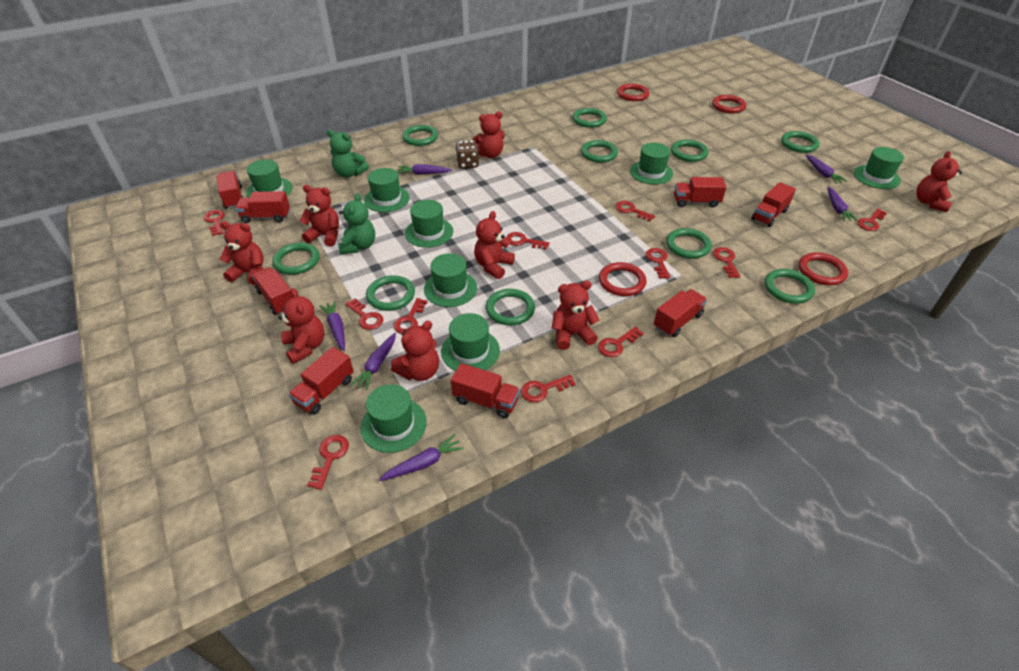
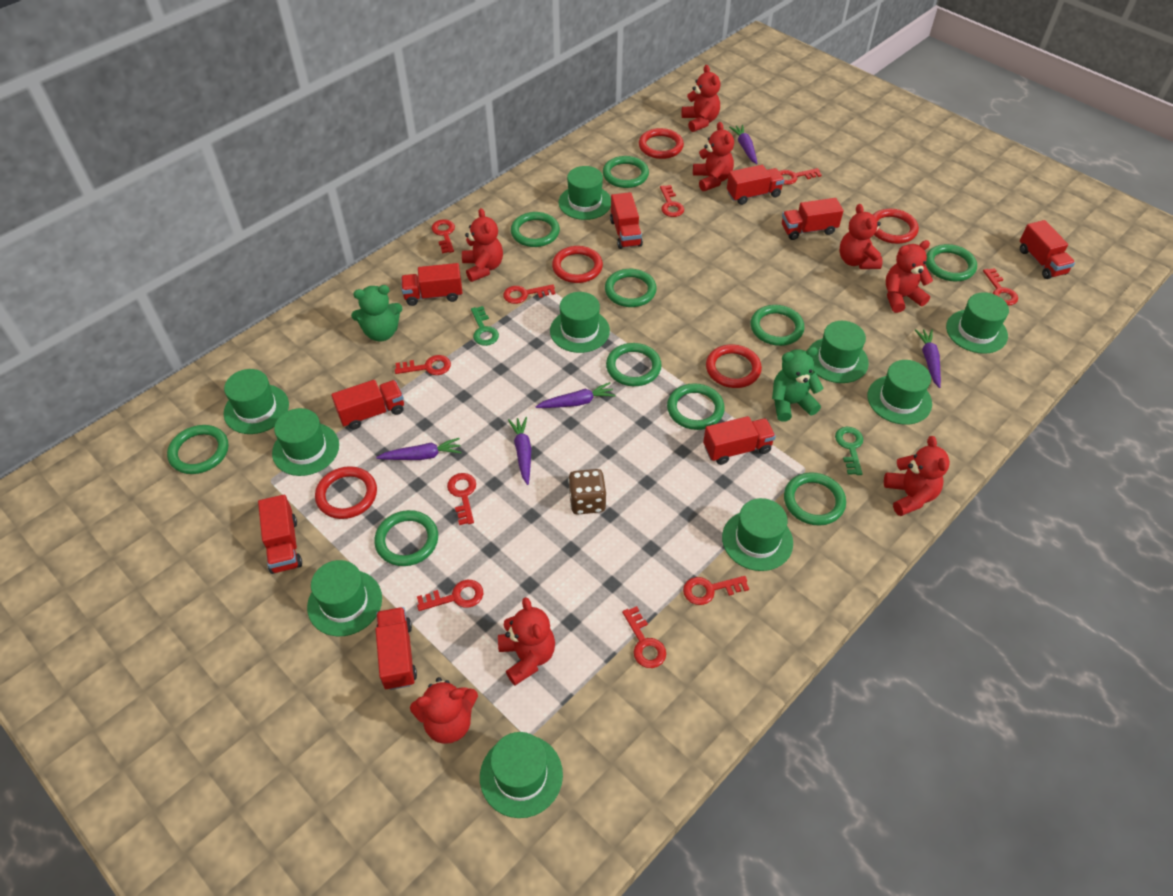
green hat: [246,159,293,198] [360,384,427,453] [364,168,410,212] [405,200,453,248] [424,253,477,307] [441,313,500,371] [630,143,673,185] [854,147,904,189] = 8 -> [224,369,289,434] [272,408,339,476] [307,560,382,636] [480,732,563,818] [550,292,610,353] [559,166,611,220] [722,498,793,571] [809,321,869,383] [868,360,932,425] [946,292,1009,354] = 10
green key: none = 0 -> [471,306,499,346] [835,427,863,475] = 2
purple carrot: [319,301,345,351] [351,333,396,390] [379,434,464,481] [397,164,452,175] [806,155,847,184] [827,187,858,221] = 6 -> [376,438,462,460] [508,417,531,485] [535,382,616,408] [729,125,757,164] [915,329,941,388] = 5
red key: [204,210,225,236] [307,435,349,490] [346,298,383,330] [394,298,427,334] [506,232,550,250] [521,375,576,403] [598,327,644,357] [615,201,655,222] [646,248,671,279] [713,247,741,278] [857,209,887,231] = 11 -> [395,355,451,375] [417,580,483,611] [431,219,455,253] [447,473,476,525] [503,284,556,304] [622,606,666,668] [660,185,684,217] [683,576,749,605] [779,168,822,185] [983,268,1018,306] = 10
red ring: [599,262,647,296] [617,83,649,101] [712,95,746,113] [799,252,848,285] = 4 -> [315,466,377,519] [552,246,603,283] [639,128,684,159] [706,344,762,388] [873,209,919,244] = 5
red truck: [216,171,243,209] [235,191,290,223] [252,267,293,315] [288,347,354,415] [451,363,520,418] [654,289,707,337] [674,177,727,208] [751,182,796,227] = 8 -> [258,495,302,574] [331,380,404,429] [375,607,417,690] [401,263,462,306] [610,192,643,249] [703,416,776,465] [727,165,785,205] [782,198,843,240] [1020,220,1075,279] = 9

